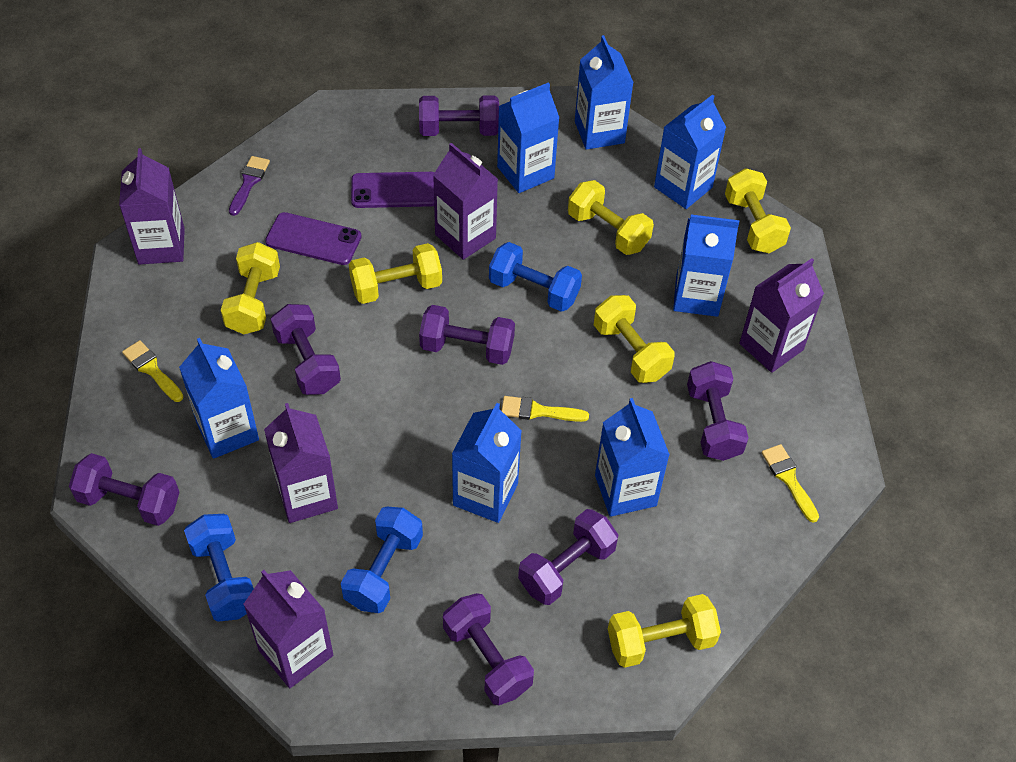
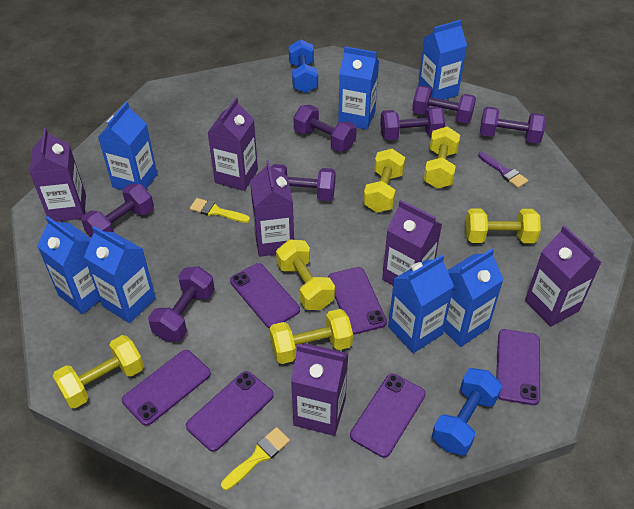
blue dumbbell: [184,514,254,622] [341,507,423,613] [489,242,582,312] = 3 -> [289,39,318,93] [432,368,502,456] = 2
purple carton: [119,148,185,265] [243,570,333,688] [264,403,338,523] [433,143,498,260] [739,258,824,373] = 5 -> [29,128,86,222] [207,97,258,191] [250,160,294,257] [291,343,348,436] [382,200,442,285] [525,225,602,327] = 6
purple phone: [265,212,362,265] [351,172,435,208] = 2 -> [122,350,211,426] [186,371,274,452] [230,263,300,328] [328,267,387,334] [350,374,426,458] [496,329,540,405] = 6
yellow brush: [122,340,183,402] [501,396,589,422] [761,444,819,523] = 3 -> [190,198,250,223] [221,427,290,490] = 2

